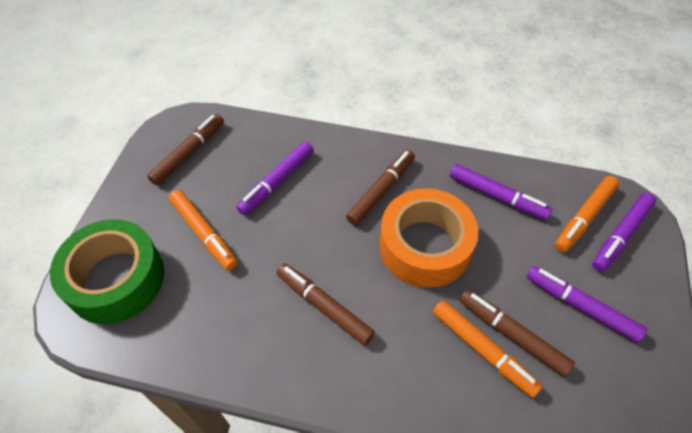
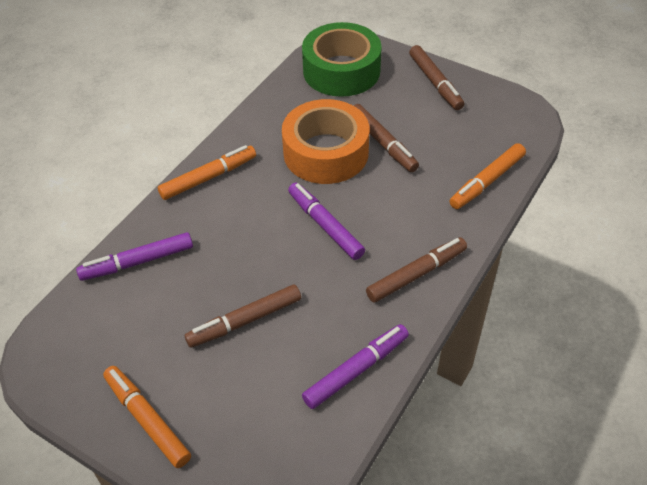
purple marker: [236,141,313,215] [450,164,552,220] [527,266,647,342] [592,193,656,272] = 4 -> [76,232,193,281] [288,183,365,260] [302,324,409,409] = 3

